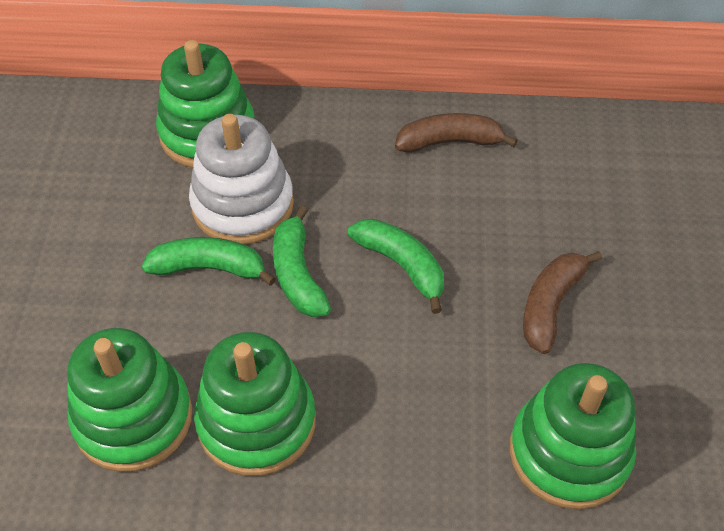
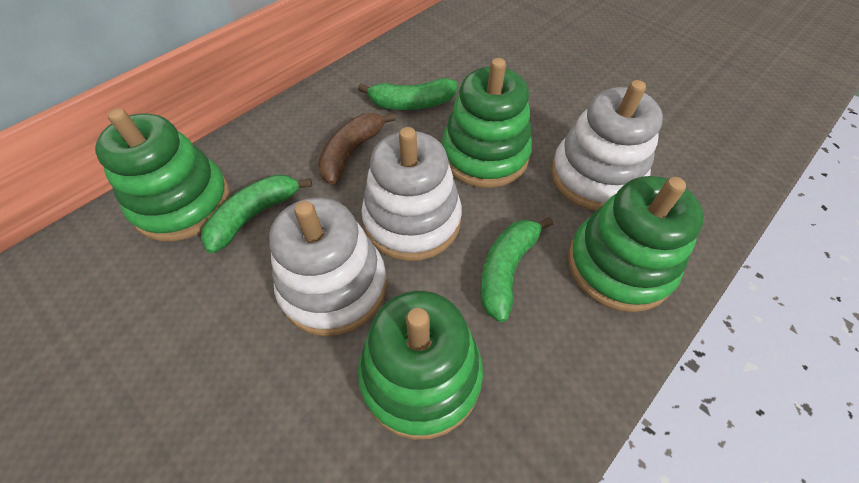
brown banana: [395,113,518,153] [523,251,602,354] = 2 -> [318,112,396,185] = 1
white stacking toy: [189,114,294,245] = 1 -> [269,198,387,336] [361,127,462,261] [551,80,663,211] = 3

